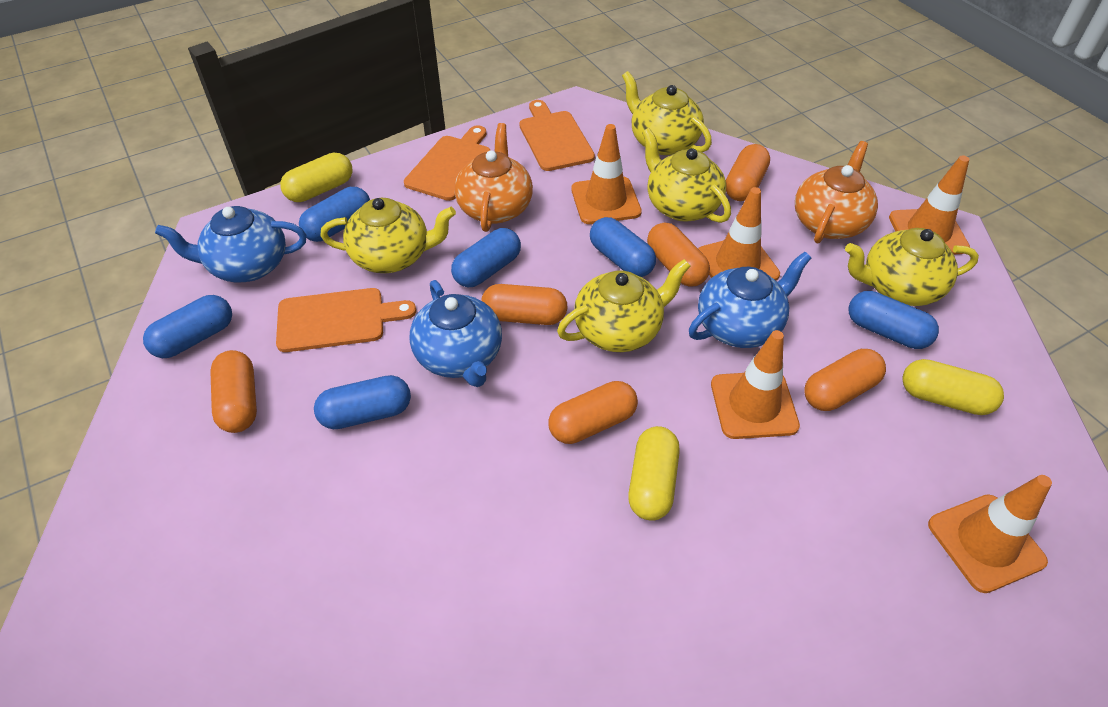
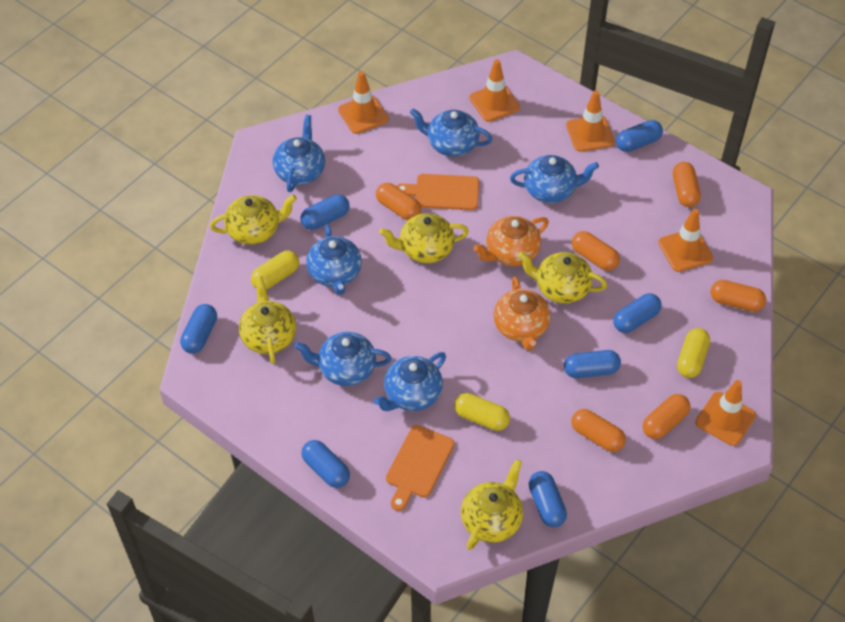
blue capsule: [143,295,232,358] [299,187,370,242] [314,375,411,429] [451,228,521,287] [590,217,656,277] [848,291,939,349] = 6 -> [180,304,217,354] [300,194,350,230] [301,440,350,488] [529,471,567,527] [564,350,621,378] [613,293,662,333] [616,120,663,152] = 7
blue teapot: [155,206,306,282] [410,280,502,387] [689,252,811,348] = 3 -> [273,115,325,192] [295,332,392,386] [306,225,362,295] [374,352,446,411] [410,109,492,157] [510,155,599,203] = 6
orange cutting board: [276,288,416,352] [404,125,490,201] [519,100,595,171] = 3 -> [386,425,454,511] [396,174,479,210] = 2

